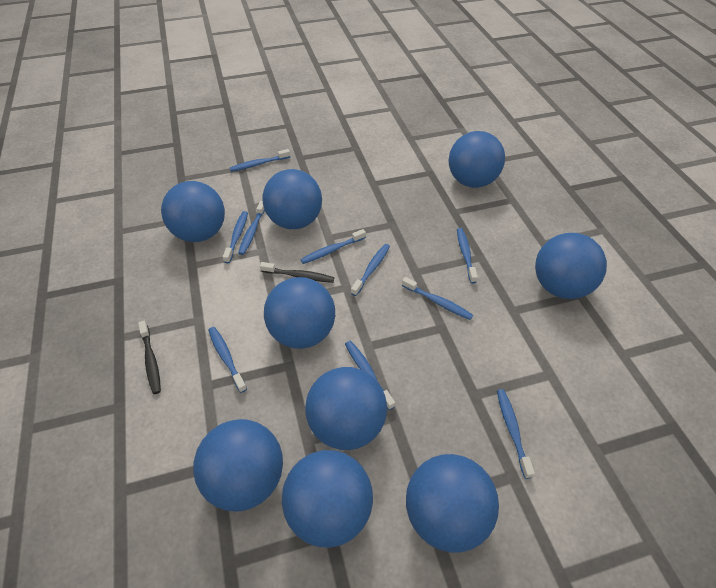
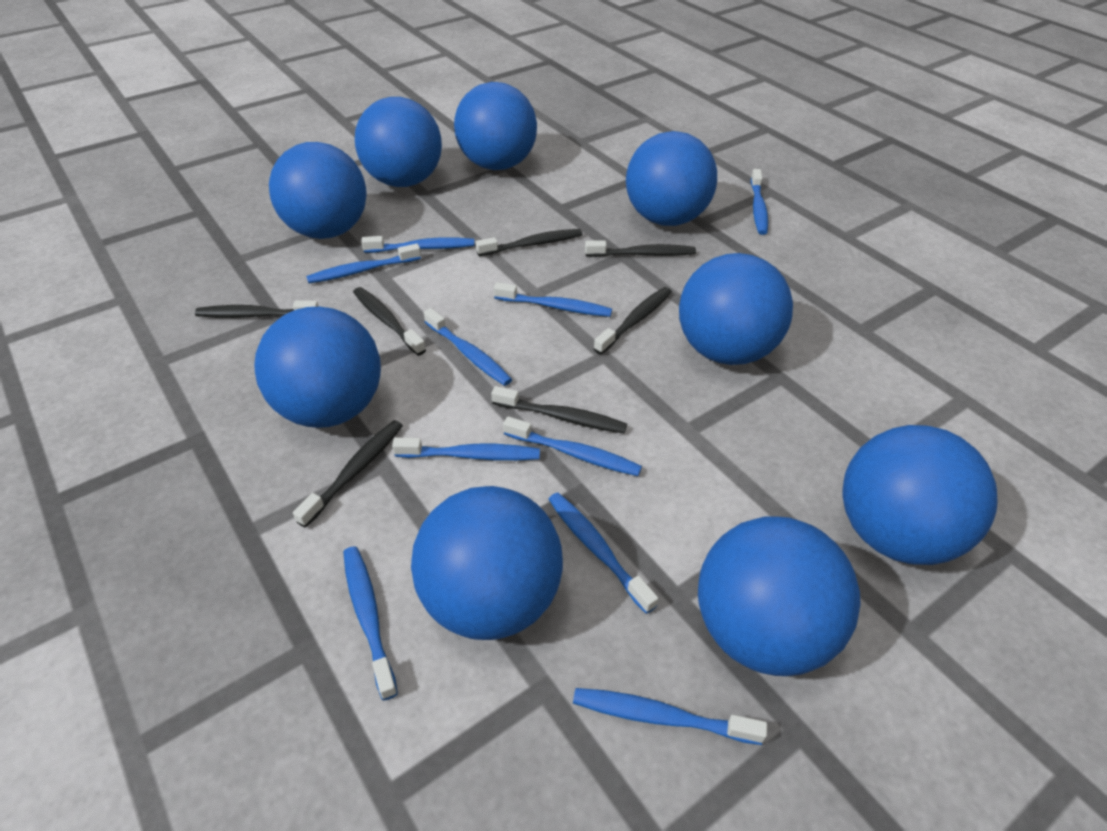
black toothbrush: [138,321,161,394] [260,262,334,283] = 2 -> [195,300,319,318] [293,420,403,528] [353,287,426,356] [476,229,583,256] [491,386,627,433] [585,240,696,257] [594,287,672,354] = 7

